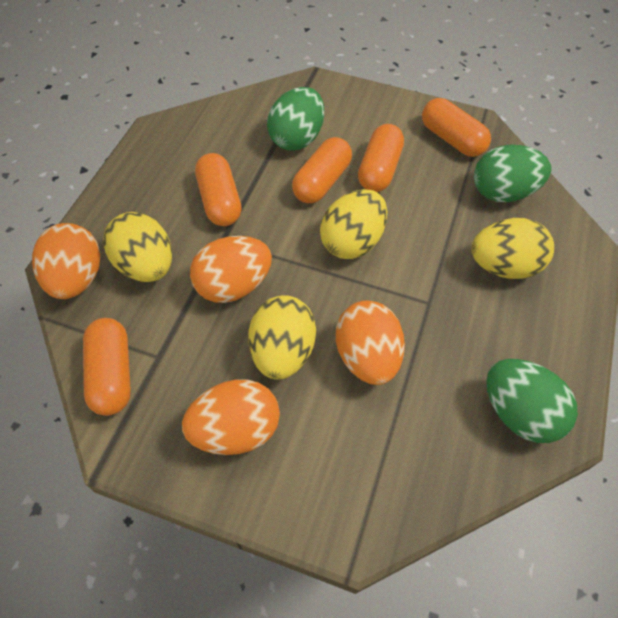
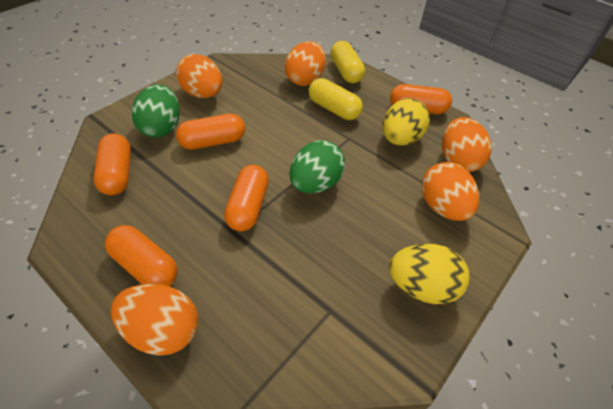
green egg: [267,87,324,151] [474,144,551,202] [486,359,578,443] = 3 -> [131,85,180,138] [290,140,345,193] = 2
orange egg: [32,223,100,299] [182,379,280,455] [190,236,272,303] [336,300,405,385] = 4 -> [111,284,198,356] [176,54,223,98] [285,41,326,86] [422,162,479,221] [442,117,492,172] = 5
yellow capsule: none = 0 -> [309,78,363,120] [331,41,365,83] = 2
yellow egg: [103,212,172,282] [248,295,316,379] [320,189,387,259] [471,218,554,279] = 4 -> [383,98,430,146] [389,244,470,304] = 2

